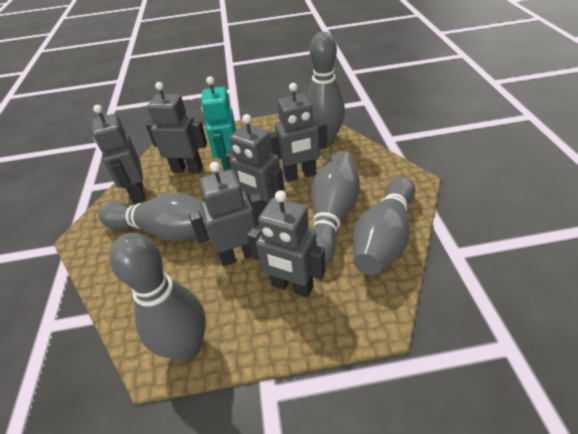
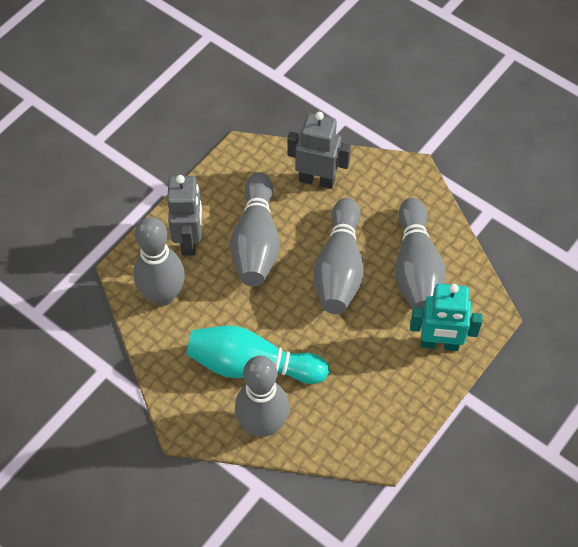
grey robot: [92,105,145,204] [146,82,207,174] [189,162,264,266] [225,114,285,208] [247,190,325,298] [270,83,327,182] = 6 -> [167,175,202,256] [287,112,351,189] = 2
turquoise bowling pin: none = 0 -> [186,325,329,384] = 1

